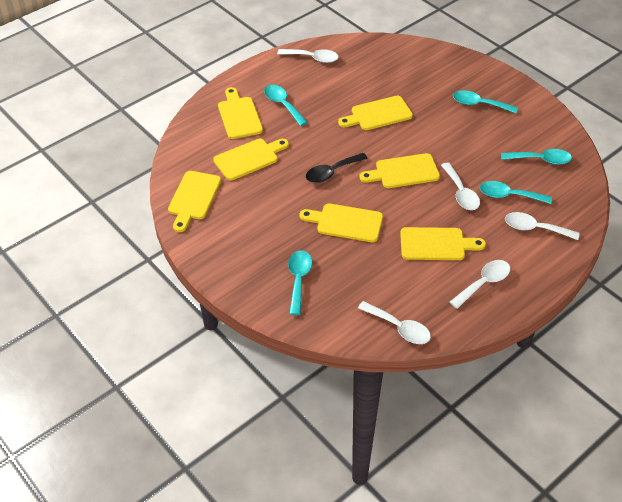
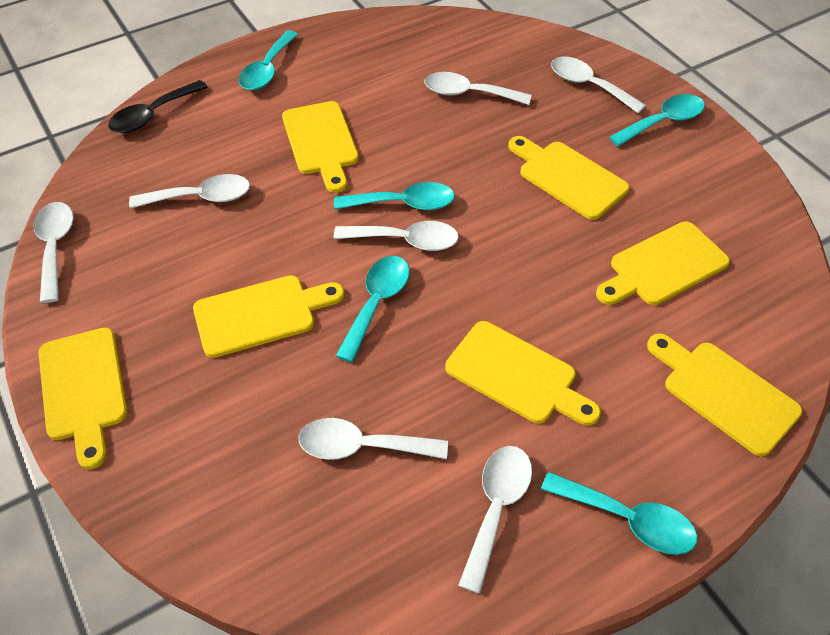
white spoon: [277,49,339,63] [358,301,431,344] [441,162,480,210] [450,260,510,309] [505,212,580,240] = 5 -> [33,202,74,303] [129,174,250,209] [298,418,448,460] [334,221,459,251] [425,72,531,105] [458,446,532,594] [551,56,646,113] = 7

